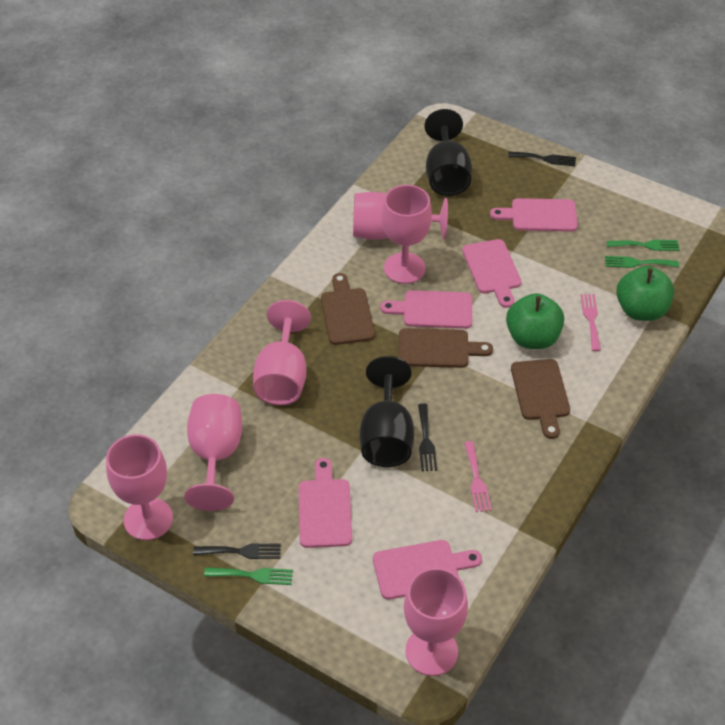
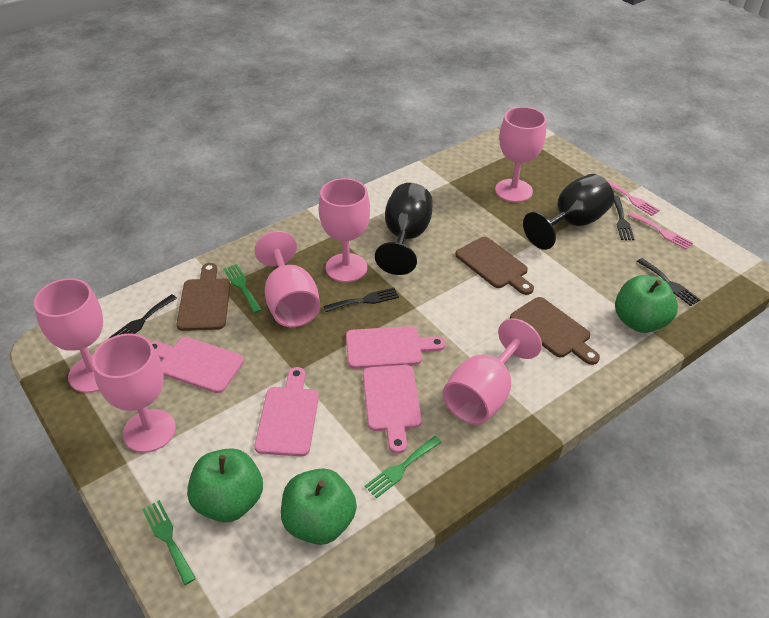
black fork: [193,544,281,559] [418,403,437,471] [508,152,576,166] = 3 -> [109,294,177,338] [323,288,399,312] [614,196,635,240] [637,258,701,306] = 4
green apple: [506,293,564,349] [616,266,674,321] = 2 -> [187,448,263,522] [281,468,357,545] [615,275,678,333] = 3
pink cutting board: [299,458,352,548] [373,540,482,599] [380,290,472,329] [462,239,522,308] [490,198,578,232] = 5 -> [151,337,244,393] [255,367,319,456] [346,326,446,369] [363,365,422,454] = 4

